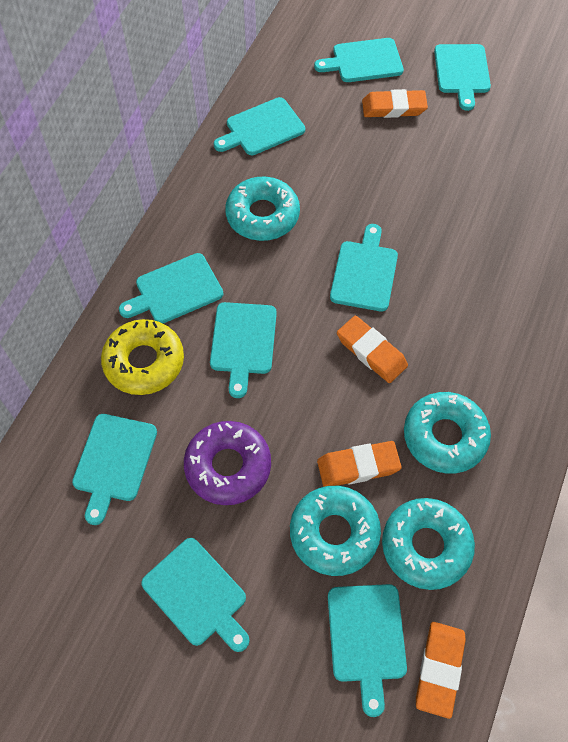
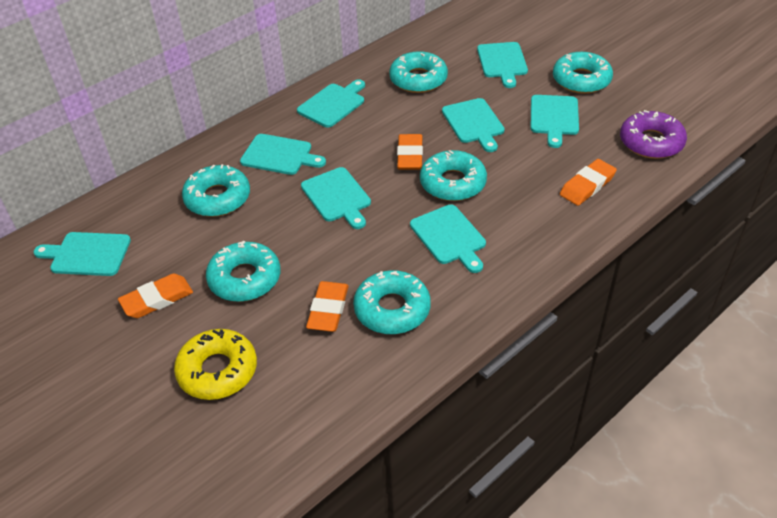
turquoise cutting board: [72,414,157,525] [119,253,223,323] [141,538,250,652] [210,302,277,398] [214,97,305,155] [314,38,404,82] [328,584,407,717] [330,224,398,312] [434,44,491,111] = 9 -> [34,232,131,276] [240,134,326,175] [297,79,365,128] [301,167,371,229] [410,204,486,273] [442,98,505,152] [477,42,528,88] [531,95,579,148] = 8
turquoise donut: [225,177,300,241] [290,486,381,576] [382,498,475,590] [404,392,491,474] = 4 -> [182,164,250,217] [206,241,280,302] [353,270,431,334] [389,51,448,93] [420,150,487,201] [553,52,613,94] = 6

